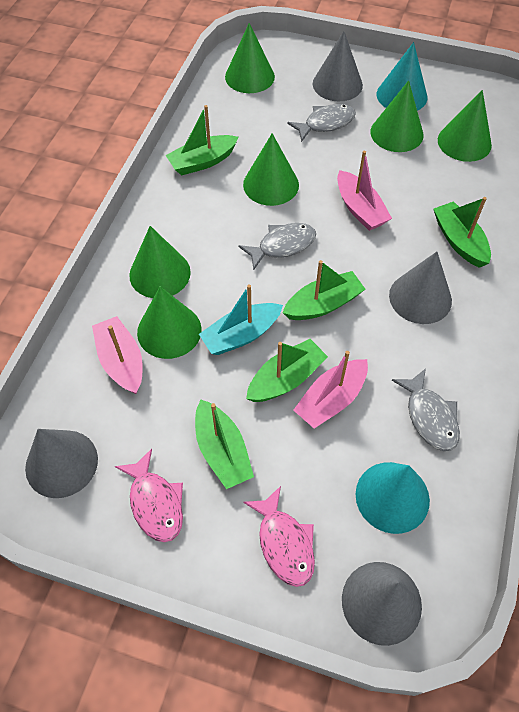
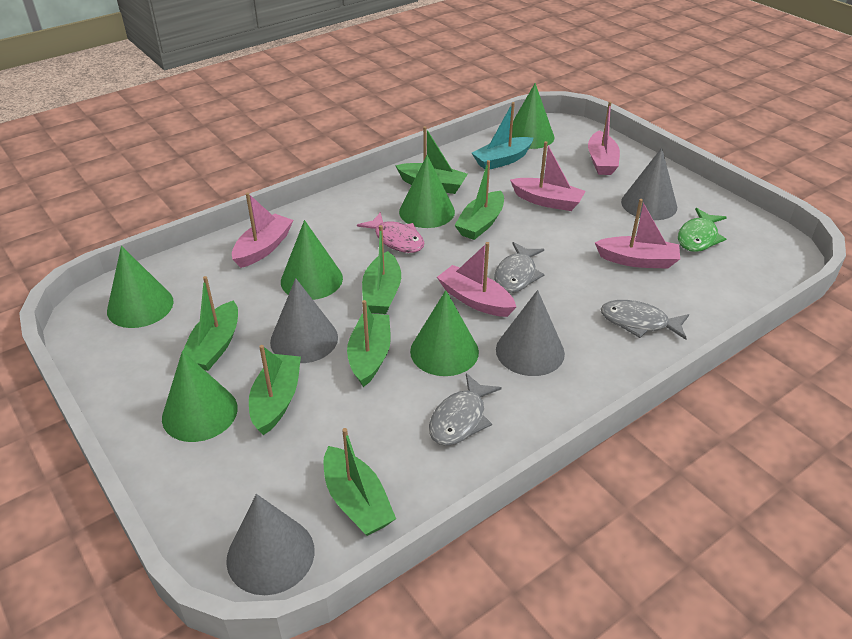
green boat: [165,105,238,176] [195,400,254,489] [246,339,328,402] [283,260,365,320] [434,197,491,268] = 5 -> [183,276,238,371] [249,345,301,435] [323,428,396,536] [347,300,391,387] [362,225,401,314] [395,126,468,194] [454,160,504,240] = 7
green fish: none = 0 -> [678,208,727,252] = 1
pink boat: [92,316,142,394] [293,351,368,428] [337,151,392,231] = 3 -> [232,193,293,268] [437,242,516,317] [510,141,585,211] [588,101,620,175] [595,199,680,269] = 5
pink fish: [115,449,183,542] [243,486,315,587] = 2 -> [357,212,425,253] = 1
turquoise cone: [356,462,430,534] [376,42,427,111] = 2 -> none = 0

